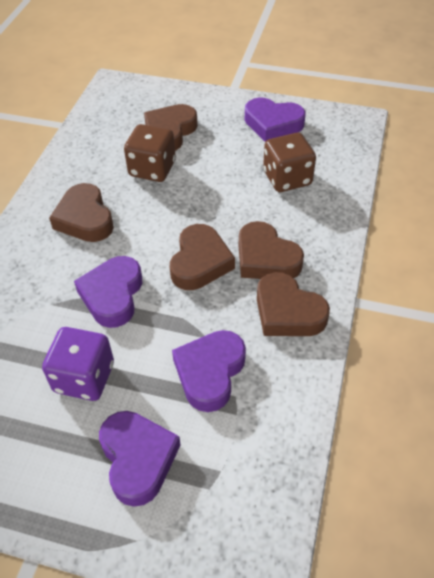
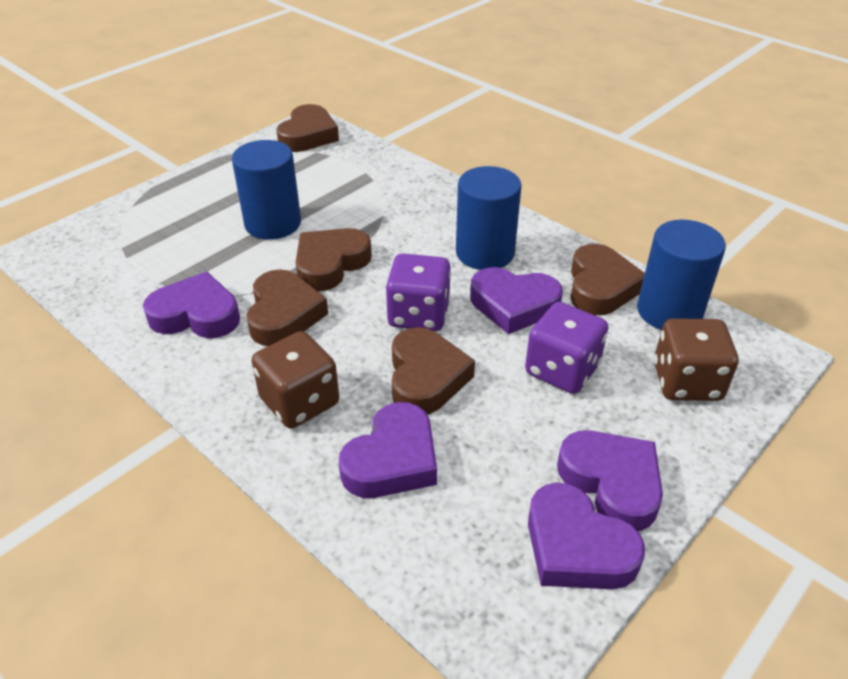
blue cylinder: none = 0 -> [232,140,301,240] [456,166,522,270] [637,220,726,330] = 3
purple dice: [42,327,114,401] = 1 -> [386,253,451,331] [525,302,608,394] = 2
purple heart: [74,256,142,328] [99,411,181,507] [172,330,246,412] [245,97,306,142] = 4 -> [143,272,240,338] [339,402,437,498] [470,267,563,334] [528,482,645,590] [557,430,663,532] = 5

